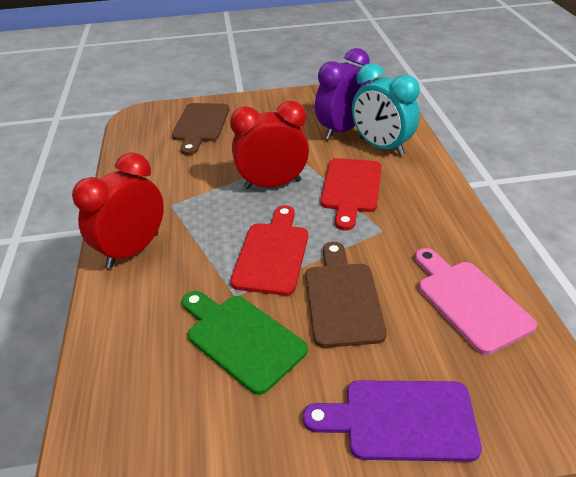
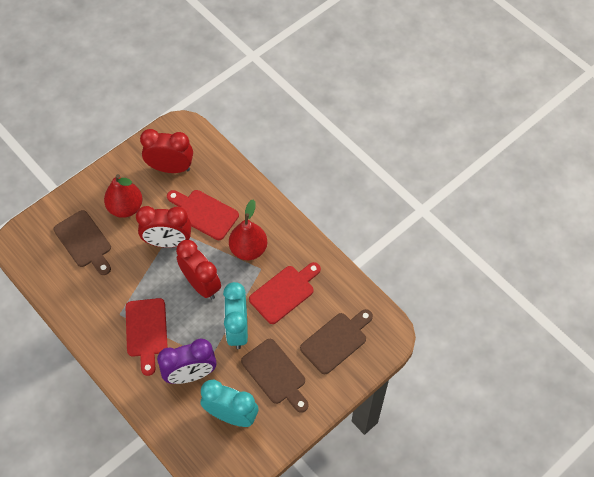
brown cutting board: [172,103,229,155] [306,242,387,348] = 2 -> [53,210,111,275] [241,339,309,413] [300,309,373,374] = 3
green cutting board: [182,291,308,395] = 1 -> none = 0
pink cutting board: [415,248,537,355] = 1 -> none = 0
purple cutting board: [303,380,482,462] = 1 -> none = 0
red clock: [72,152,164,268] [230,101,309,189] = 2 -> [136,206,191,248] [140,129,193,173] [176,240,221,299] = 3
red cutting board: [230,205,308,295] [320,158,382,230] = 2 -> [125,298,168,376] [167,190,239,240] [249,262,321,324] = 3
red pear: none = 0 -> [104,174,142,218] [229,199,267,260] = 2
turquoise clock: [352,63,420,156] = 1 -> [201,380,258,427] [223,282,248,349] = 2

